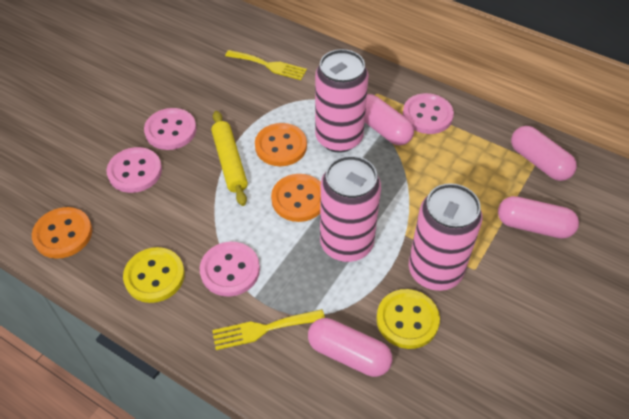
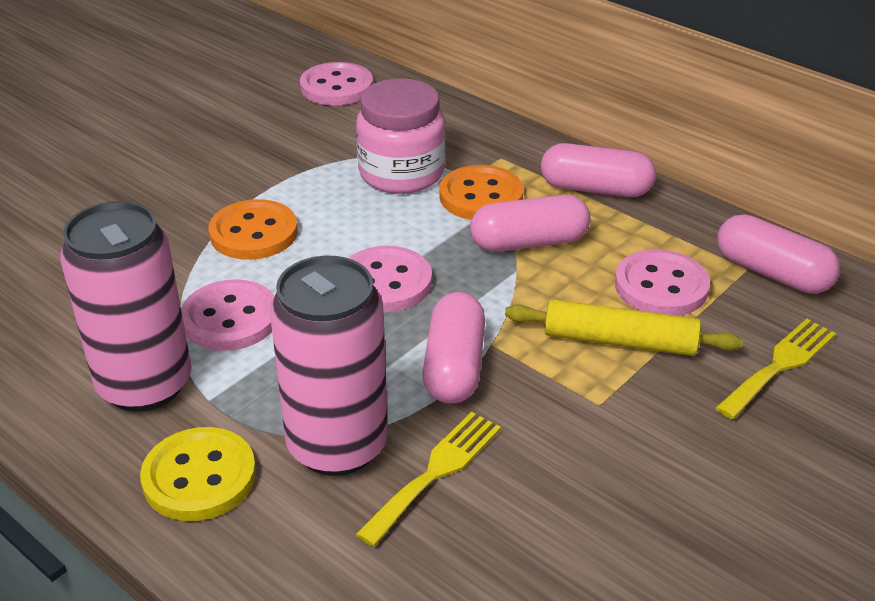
orange button: [32,207,92,259] [255,123,307,166] [271,174,321,222] = 3 -> [209,199,298,260] [439,165,523,220] = 2
pink can: [315,49,369,153] [320,156,381,262] [409,183,482,291] = 3 -> [60,201,192,412] [270,256,388,476] = 2
pink jar: none = 0 -> [356,78,445,194] = 1
yellow button: [123,247,185,303] [376,289,440,349] = 2 -> [140,427,256,521] = 1

